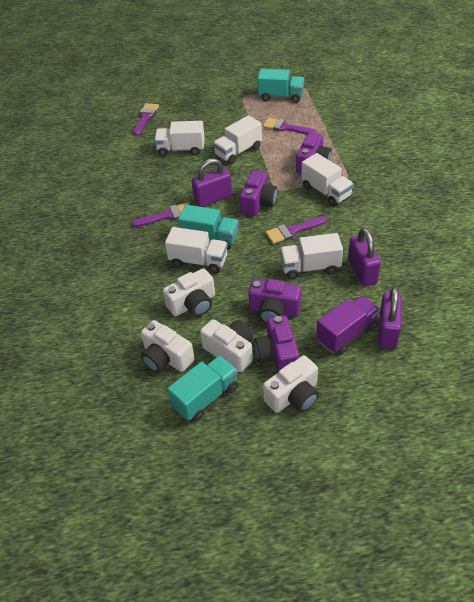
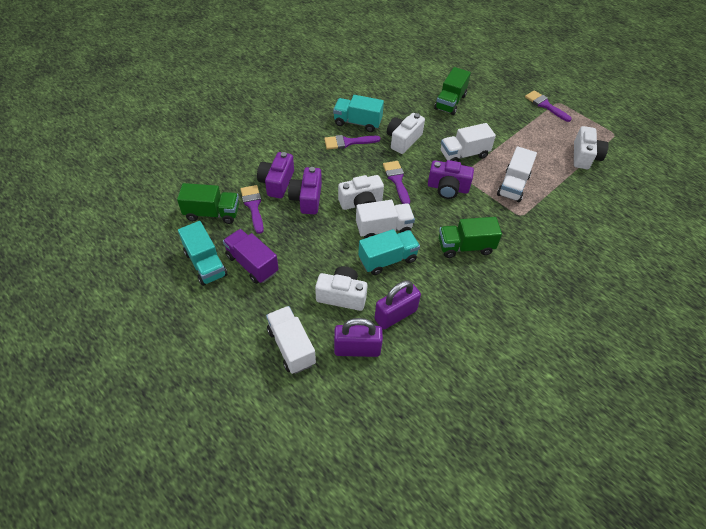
green truck: none = 0 -> [177,183,239,224] [434,67,471,115] [439,217,502,258] = 3
purple camera: [240,170,278,216] [248,279,302,324] [254,315,300,372] [296,133,332,174] = 4 -> [257,152,294,199] [288,167,322,214] [428,160,474,199] = 3
purple padlock: [192,158,232,207] [348,228,381,286] [378,287,402,349] = 3 -> [334,318,383,357] [375,280,421,329] = 2
white truck: [154,121,205,157] [165,227,228,273] [213,115,262,164] [280,233,343,280] [301,153,354,206] = 5 -> [266,306,316,374] [356,200,415,238] [441,123,496,162] [497,146,537,202] = 4

